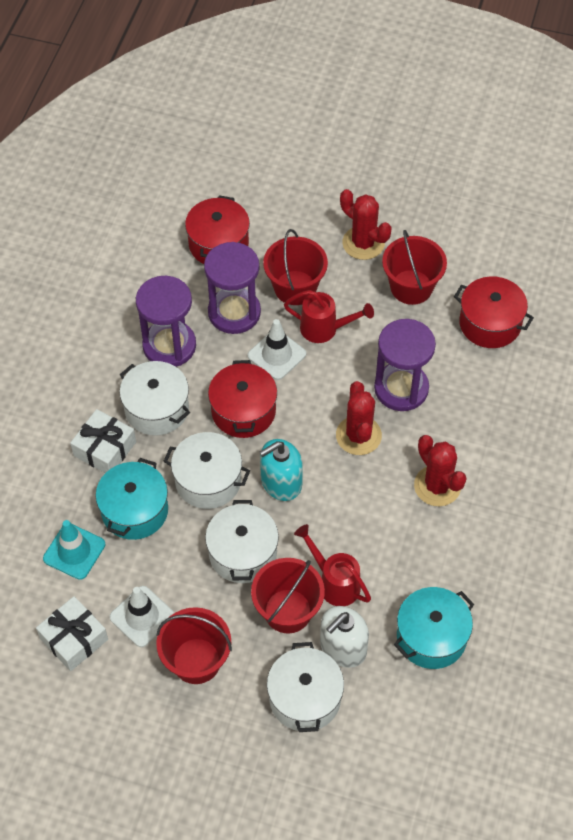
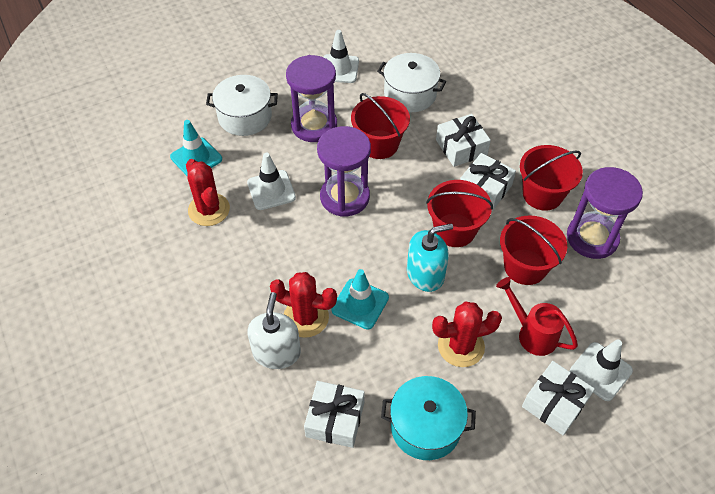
red pot: [185,195,250,264] [208,360,277,438] [454,276,534,348] = 3 -> none = 0
red watering can: [284,290,374,343] [294,524,371,606] = 2 -> [496,277,578,356] = 1
turquoise pot: [96,458,168,540] [394,587,474,669] = 2 -> [381,376,476,460] = 1
turquoise traffic cone: [43,520,105,580] = 1 -> [170,120,222,176] [331,269,389,330] = 2
white gift: [36,596,108,671] [70,409,136,473] = 2 -> [304,381,365,448] [436,114,491,167] [460,153,516,211] [522,361,595,436] = 4
white pot: [120,361,190,436] [163,432,250,509] [205,500,279,583] [267,642,344,732] = 4 -> [206,75,278,136] [377,53,446,112] = 2
white traffic cone: [109,586,174,647] [248,319,306,380] = 2 -> [247,153,296,210] [323,30,359,83] [569,339,633,401] = 3

